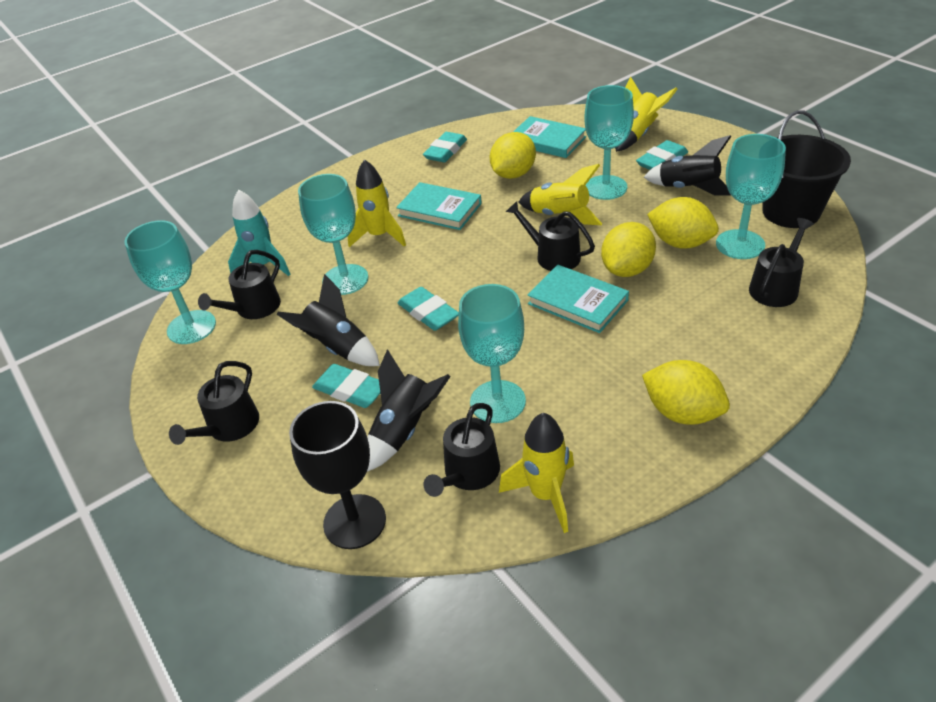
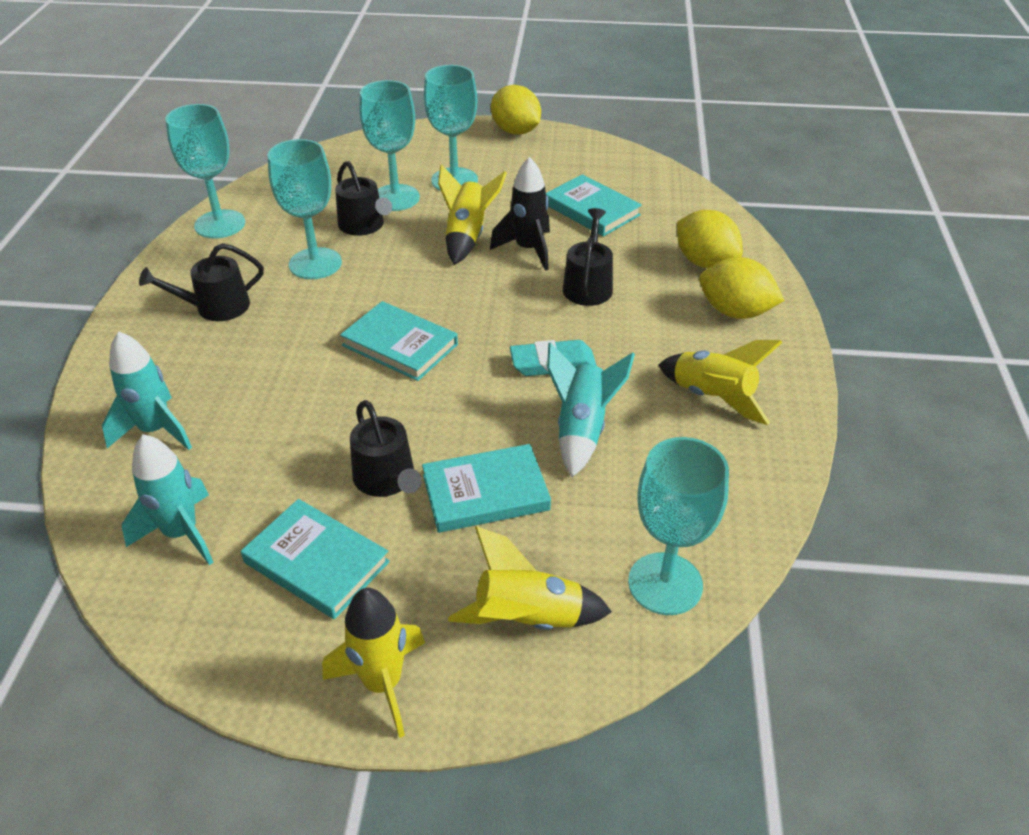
black bucket: [762,110,851,228] = 1 -> none = 0
black goblet: [289,401,386,549] = 1 -> none = 0
black rocket: [277,274,380,366] [367,349,451,471] [644,135,731,196] = 3 -> [490,157,550,271] = 1
black watering can: [169,361,259,445] [198,250,281,319] [423,403,500,497] [506,201,595,271] [749,218,814,307] = 5 -> [139,243,264,321] [335,161,392,236] [350,400,422,497] [563,208,613,306] = 4
turquoise book: [396,182,482,230] [513,116,586,158] [528,265,629,333] = 3 -> [241,499,390,619] [340,301,458,381] [422,444,551,533] [546,174,642,237] = 4
turquoise eraser: [312,364,380,408] [398,287,459,331] [423,132,467,162] [636,140,688,170] = 4 -> [510,340,597,376] = 1
turquoise rocket: [228,190,290,276] = 1 -> [102,331,192,450] [122,434,214,565] [547,342,635,477] = 3
yellow lemon: [490,132,536,179] [601,222,656,277] [642,360,730,425] [647,197,719,249] = 4 -> [491,85,541,135] [677,210,743,268] [699,257,785,319] = 3

